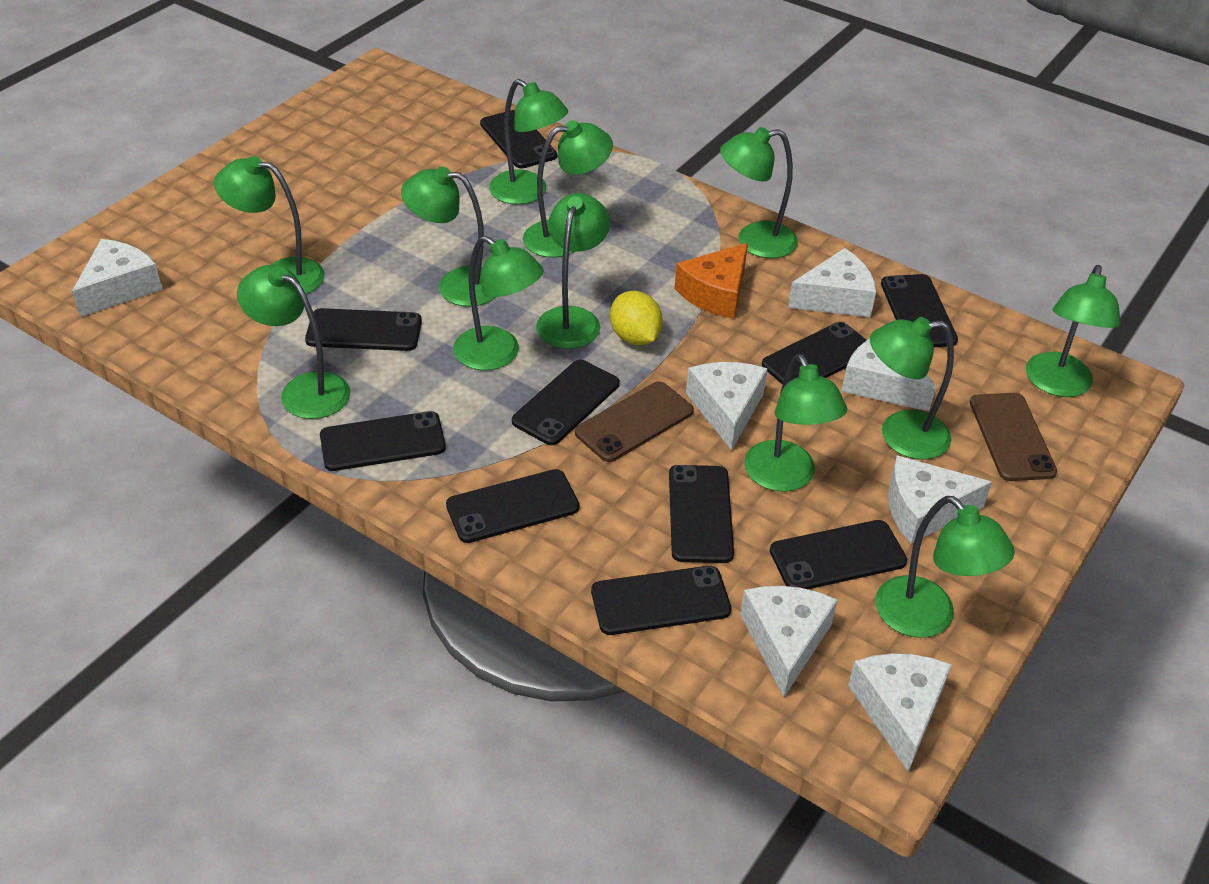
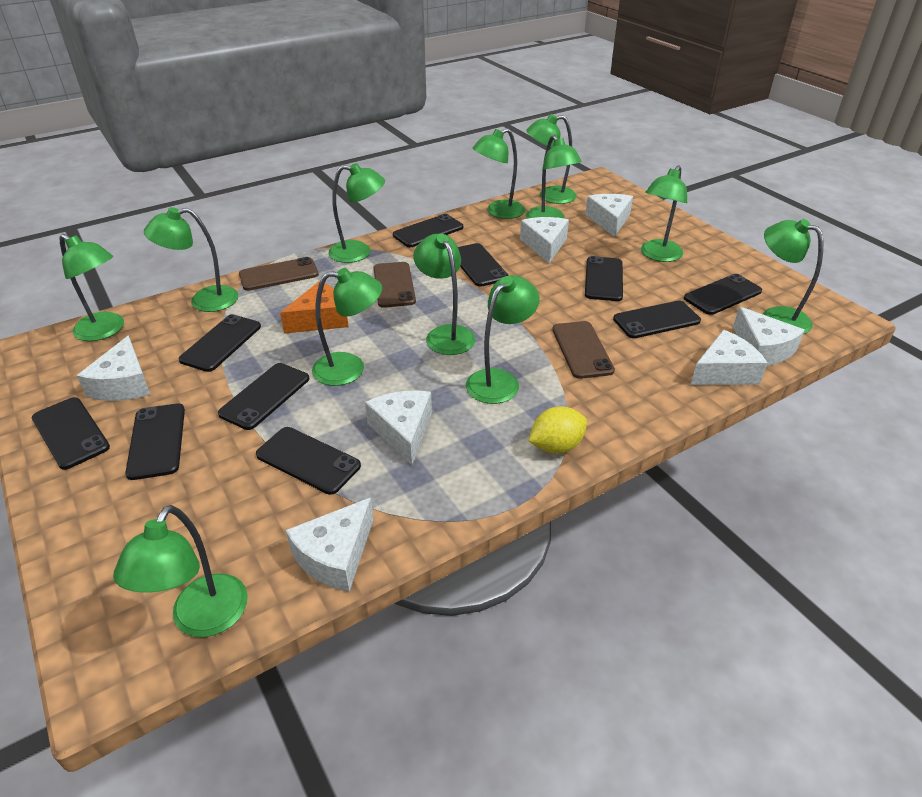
brown phone: [575,381,694,462] [970,393,1057,481] = 2 -> [239,257,319,291] [373,262,416,308] [552,321,615,379] = 3

